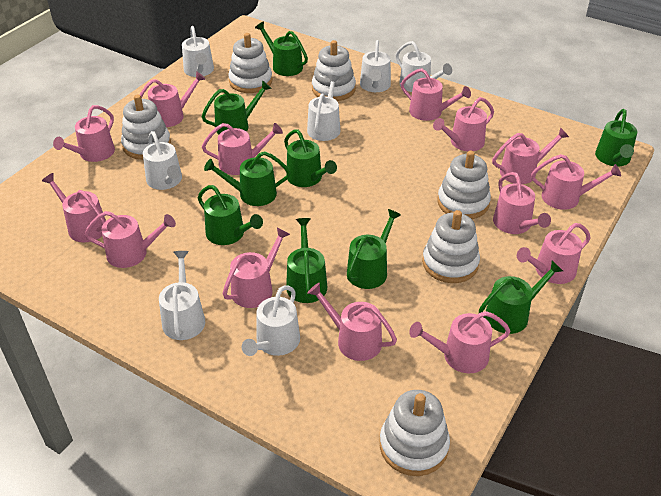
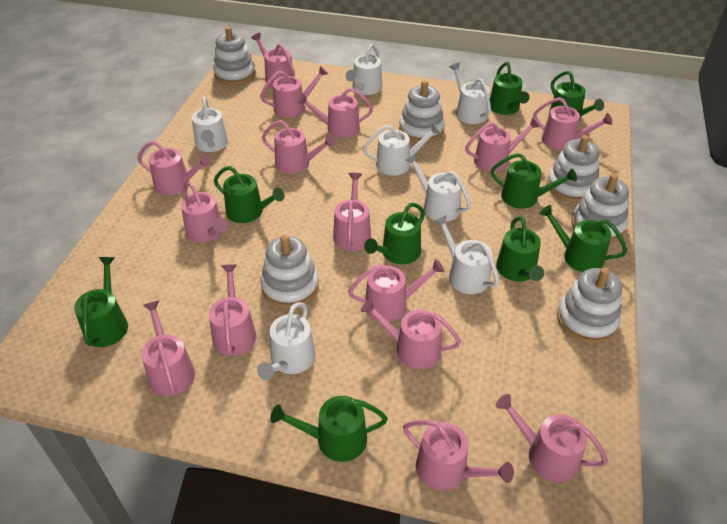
pink watering can: [42,173,106,242] [53,105,115,162] [85,211,176,268] [140,71,205,127] [202,123,283,175] [223,227,290,308] [307,283,397,361] [401,68,471,121] [409,311,511,373] [433,97,494,151] [492,127,569,184] [493,172,551,234] [517,223,591,284] [531,154,621,210] = 14 -> [137,141,211,195] [142,301,195,396] [181,182,228,243] [209,264,256,356] [251,33,295,87] [260,66,328,118] [262,120,335,174] [297,88,373,138] [333,173,371,251] [348,259,445,322] [361,299,461,369] [403,420,514,490] [465,118,540,172] [496,394,608,482] [533,97,612,150] = 15

